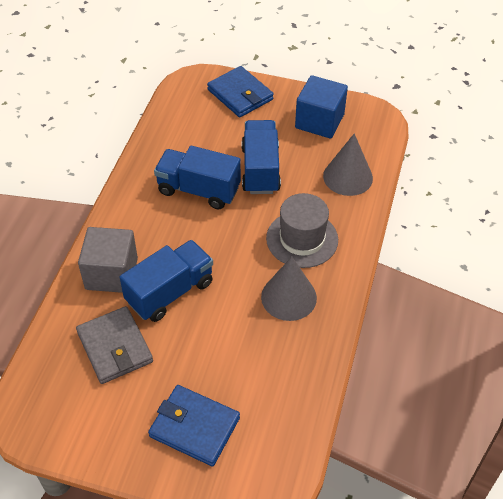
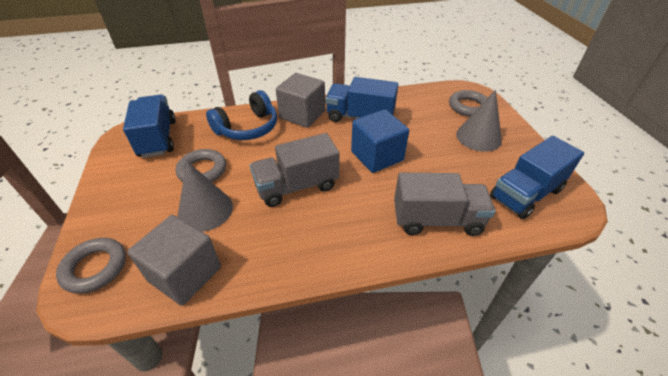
blue headphones: none = 0 -> [206,90,277,140] = 1
blue wallet: [148,385,240,466] [207,66,274,117] = 2 -> none = 0
grey cube: [78,227,138,293] = 1 -> [127,215,221,306] [276,73,325,128] = 2
grey hat: [266,193,338,268] = 1 -> none = 0
grey ring: none = 0 -> [56,238,126,294] [176,149,226,182] [449,90,487,117] = 3
grey truck: none = 0 -> [250,133,340,207] [394,173,495,236] = 2
grey wallet: [76,306,153,384] = 1 -> none = 0

